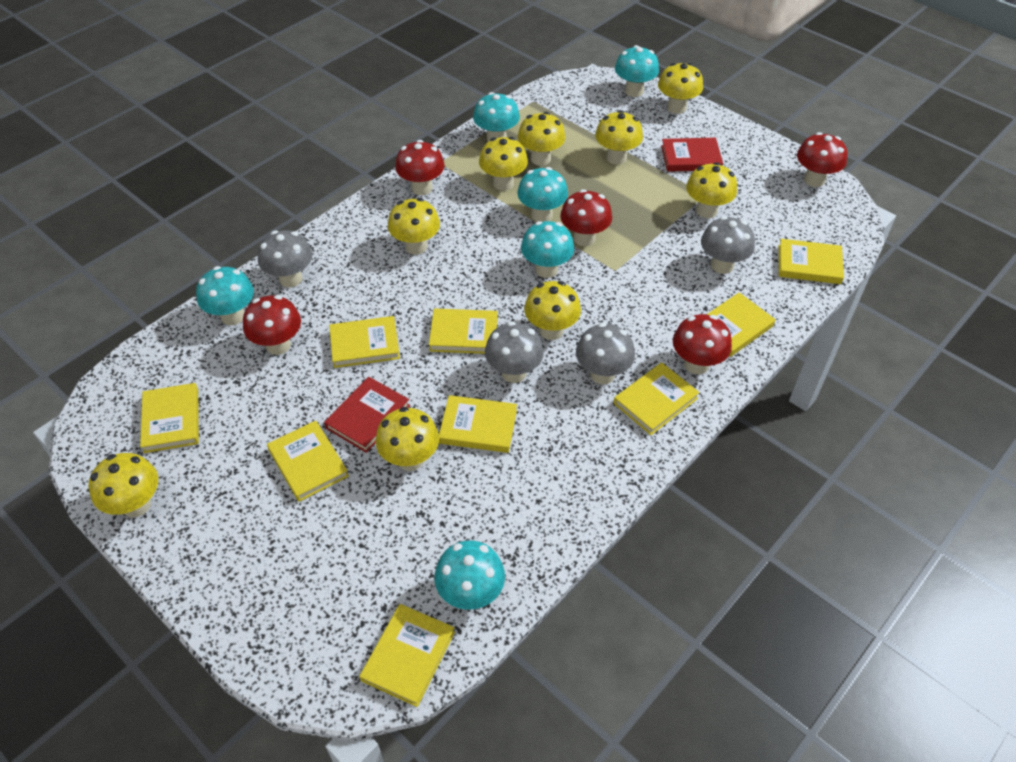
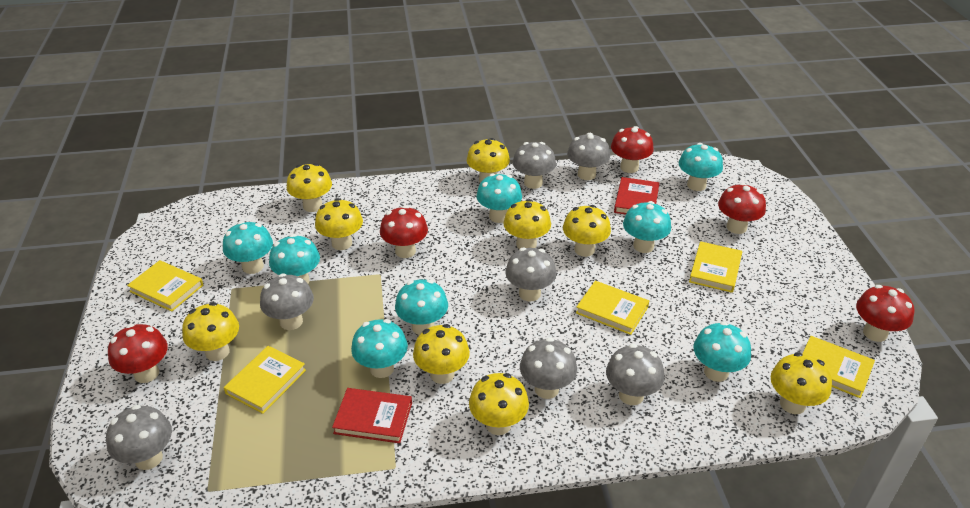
grey mushroom: [258,230,312,287] [485,321,544,383] [576,323,635,384] [701,216,755,274] = 4 -> [106,405,172,470] [260,273,314,330] [505,247,556,302] [513,142,556,189] [520,338,577,399] [567,133,610,180] [606,344,664,405] = 7
turquoise mushroom: [196,266,254,325] [435,540,505,610] [473,92,520,142] [517,167,568,222] [521,221,574,278] [615,45,659,97] = 6 -> [223,221,273,274] [269,234,320,283] [351,319,408,378] [395,279,448,335] [476,173,522,223] [623,201,671,253] [679,143,723,191] [693,322,751,382] = 8
yellow book: [140,383,199,453] [267,421,349,502] [329,316,400,368] [359,604,455,707] [429,309,498,354] [439,395,517,453] [614,363,700,435] [706,292,776,357] [779,239,844,284] = 9 -> [127,260,203,312] [224,346,306,414] [576,281,649,335] [689,241,742,293] [802,336,875,398] = 5

